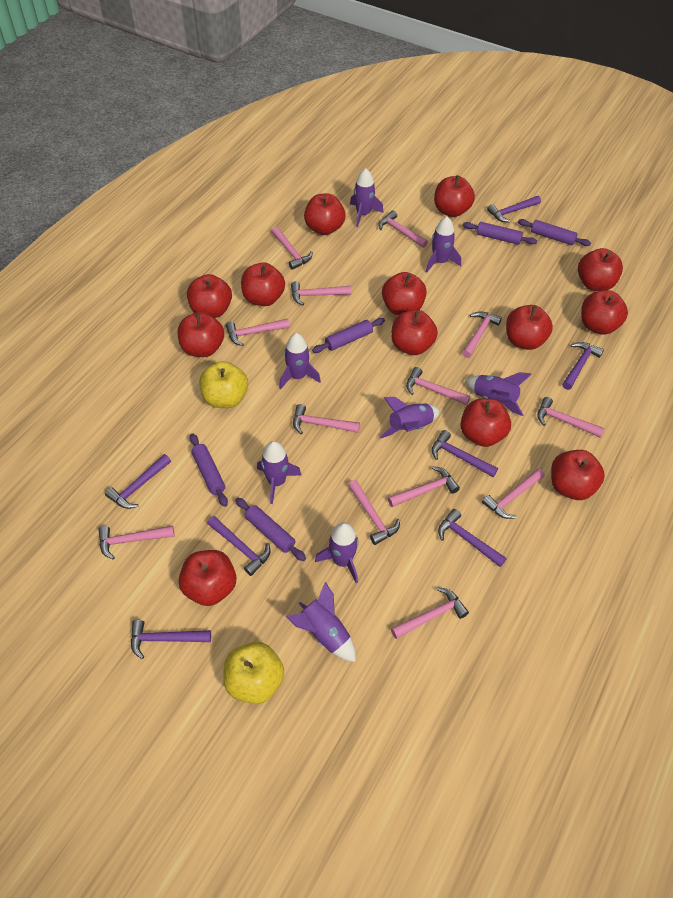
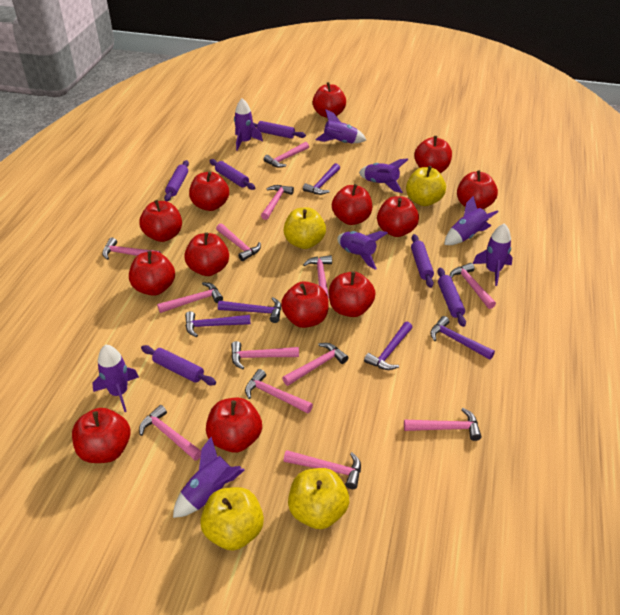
purple hammer: [105,454,171,509] [131,620,211,659] [208,516,271,576] [432,430,498,477] [438,509,507,567] [487,196,541,222] [562,342,604,390] = 7 -> [185,311,251,337] [218,297,281,323] [303,163,340,195] [364,322,413,370] [430,316,495,360] = 5
purple rolling pin: [190,433,228,507] [235,498,306,561] [312,318,385,353] [463,222,537,245] [518,219,591,246] = 5 -> [141,345,216,385] [164,160,189,201] [209,159,255,190] [253,121,306,139] [411,234,434,288] [437,268,466,327] = 6
yellow apple: [199,361,248,408] [223,642,284,704] = 2 -> [200,487,264,551] [284,207,326,249] [288,468,349,529] [406,166,446,206] = 4

